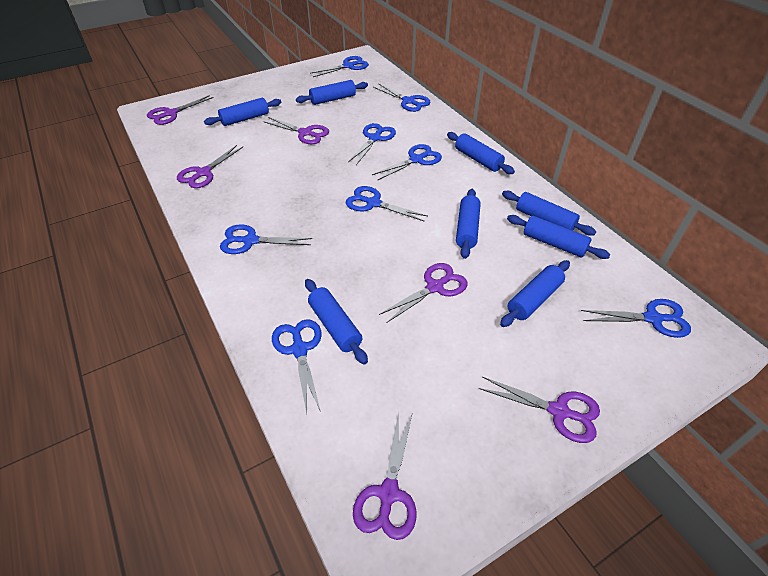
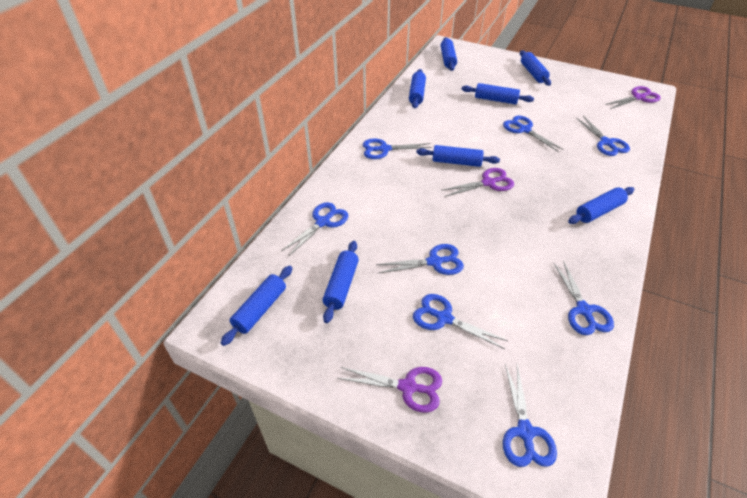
purple scissors: [147,95,214,125] [177,145,243,188] [264,117,330,144] [353,412,417,540] [379,263,467,323] [479,377,600,443] = 6 -> [337,367,442,413] [441,168,514,197] [605,86,661,109] = 3

